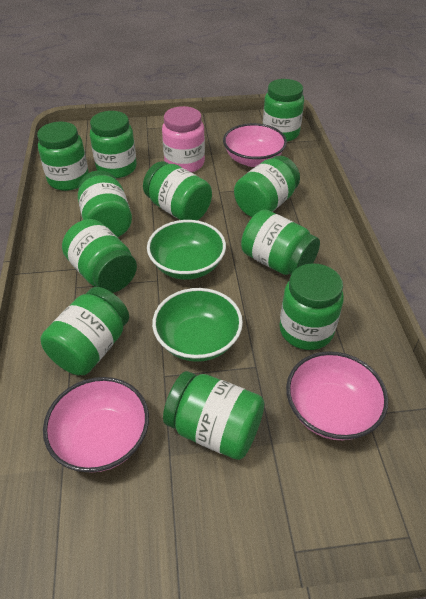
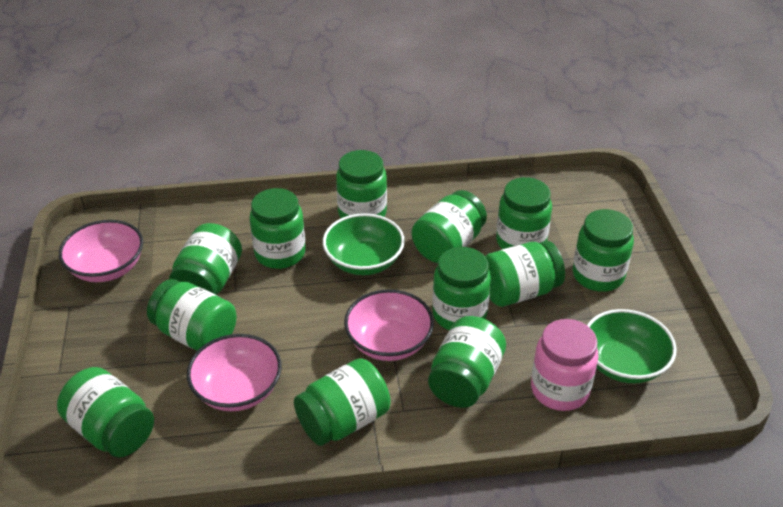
green jar: [37,122,89,191] [40,287,129,375] [62,219,137,293] [78,170,132,237] [90,111,137,178] [143,161,212,220] [163,371,264,460] [234,156,300,217] [241,210,320,275] [263,79,304,142] [279,263,344,350] = 11 -> [57,367,154,458] [147,279,236,351] [169,223,242,295] [249,188,306,269] [294,358,391,446] [336,150,387,218] [412,190,487,263] [428,316,506,408] [432,247,491,330] [485,241,565,307] [496,177,552,249] [573,209,634,292] = 12

